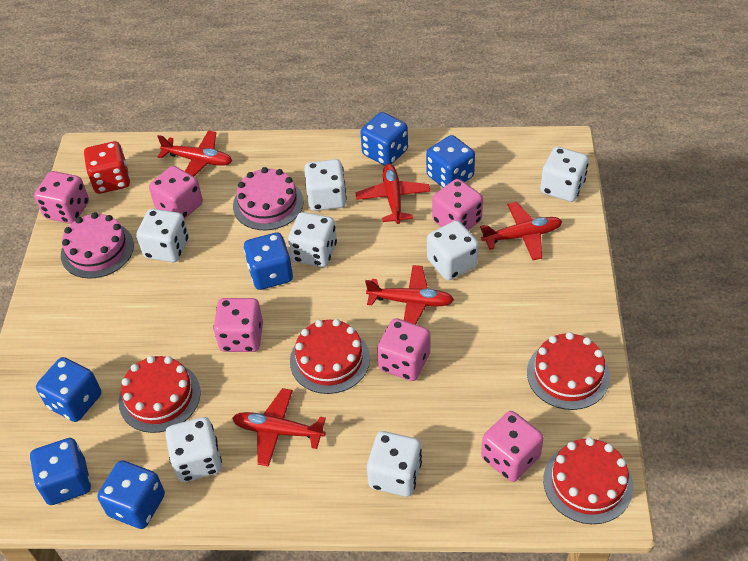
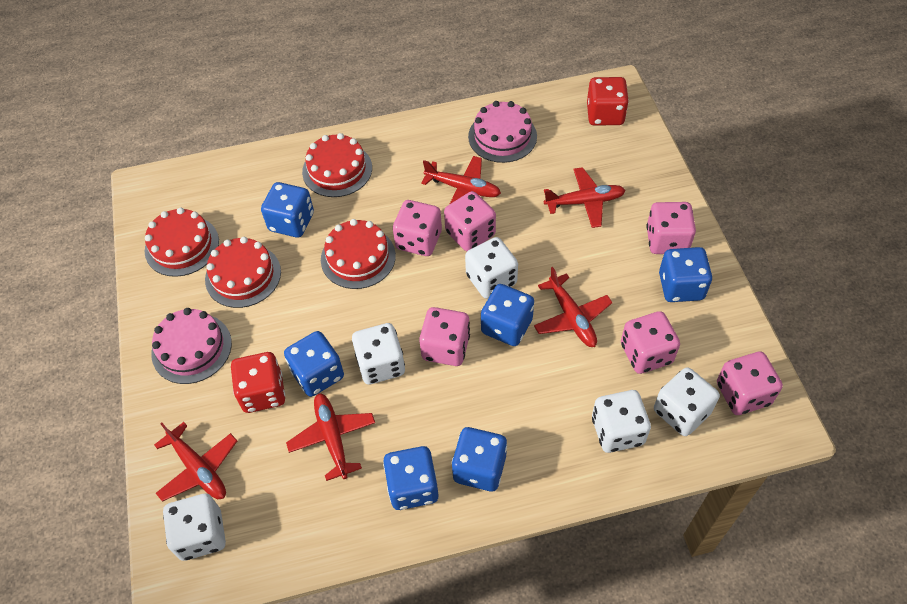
red dice: [84,141,130,194] = 1 -> [231,352,285,413] [587,77,629,126] = 2
white dice: [136,209,189,262] [165,417,222,482] [288,212,337,267] [304,159,347,211] [367,431,422,497] [427,220,479,280] [540,147,589,202] = 7 -> [163,494,226,561] [352,323,405,385] [465,237,518,299] [592,390,651,453] [654,367,720,436] = 5

